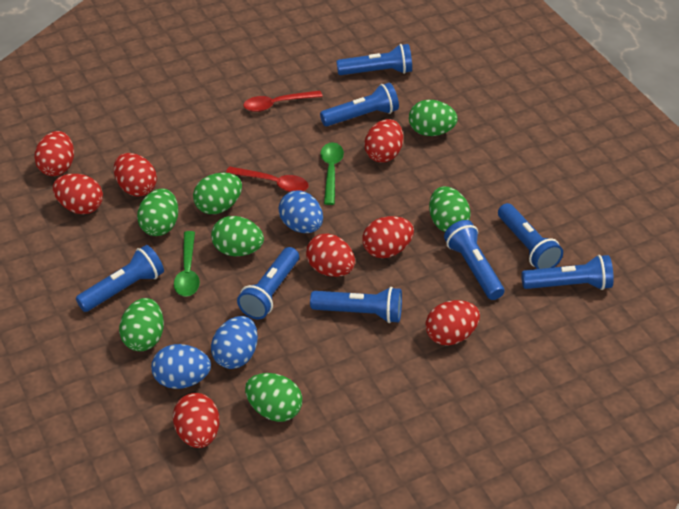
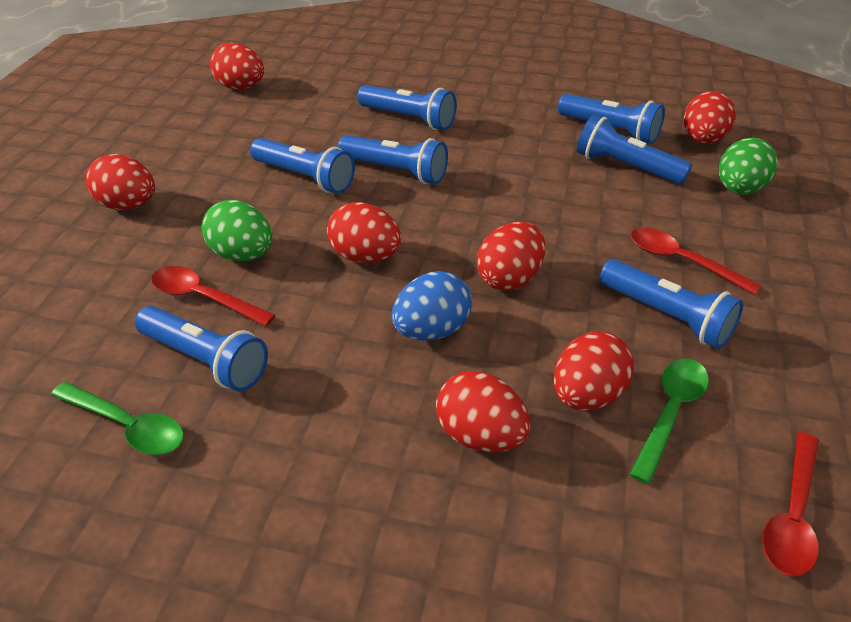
blue egg: [151,344,211,389] [211,316,258,369] [278,191,323,233] = 3 -> [392,271,472,341] = 1
blue flashlight: [76,245,164,312] [237,247,299,320] [310,287,402,323] [320,83,399,127] [336,44,412,75] [444,220,504,300] [498,203,563,269] [521,255,614,290] = 8 -> [135,306,268,392] [250,138,355,194] [338,135,448,184] [357,85,457,130] [558,94,665,144] [577,115,692,184] [600,259,744,349] = 7
green egg: [119,298,164,351] [137,188,179,236] [193,173,242,214] [211,216,264,256] [245,373,302,422] [409,100,458,136] [429,186,471,232] = 7 -> [202,200,272,261] [719,138,778,195] = 2
red egg: [34,131,74,176] [53,174,103,214] [114,153,157,197] [173,393,219,448] [306,233,355,277] [362,216,414,258] [364,119,403,163] [426,300,480,346] = 8 -> [85,154,155,210] [210,43,264,90] [327,202,401,263] [436,371,530,452] [477,222,545,291] [554,332,634,411] [684,91,736,144] = 7
red spoon: [226,166,309,192] [243,91,323,112] = 2 -> [151,266,275,327] [630,228,761,295] [762,432,819,577] = 3

